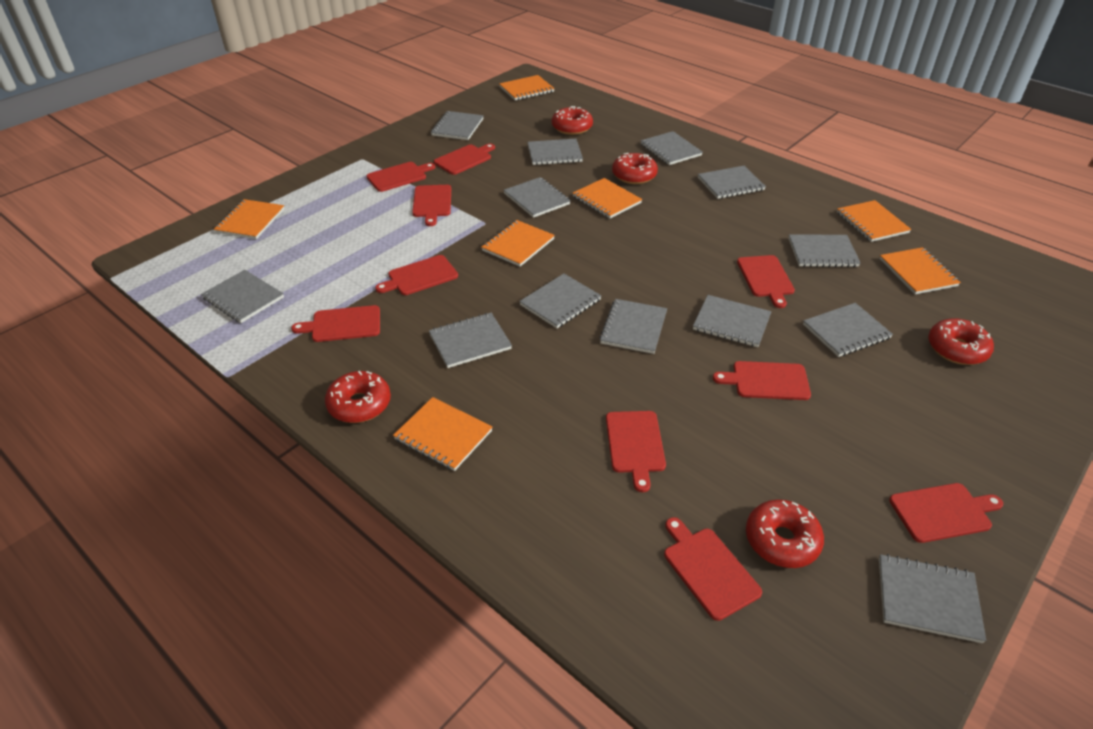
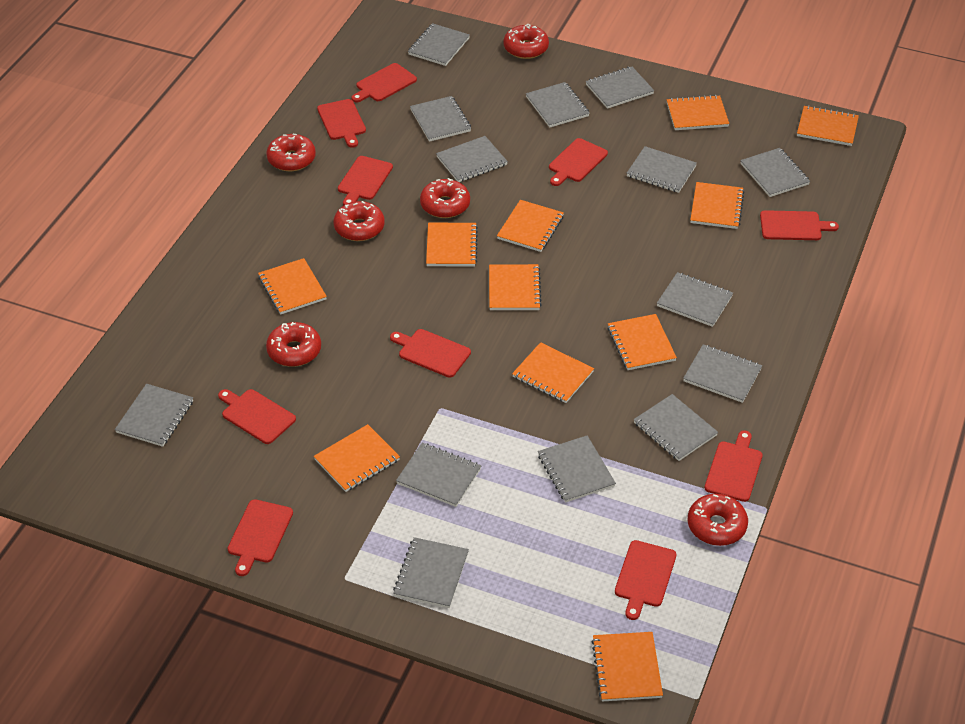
grey notebook: [201,270,284,323] [429,313,512,368] [431,111,484,140] [504,177,570,218] [519,274,602,328] [527,139,583,165] [599,299,667,354] [641,131,703,165] [693,295,771,347] [698,166,766,199] [788,234,860,267] [803,303,893,357] [879,554,986,643] = 13 -> [115,384,193,447] [393,537,469,608] [396,443,481,507] [408,23,470,66] [410,96,471,142] [436,136,508,182] [526,82,589,128] [538,435,616,503] [586,67,654,109] [627,146,697,193] [634,394,718,461] [657,272,733,327] [683,344,762,403] [740,148,810,197] = 14
orange notebook: [214,199,284,239] [393,397,492,471] [482,220,555,266] [499,75,555,100] [573,178,642,219] [837,200,911,242] [880,247,961,294] = 7 -> [258,258,327,315] [314,424,400,492] [426,223,478,267] [489,264,542,310] [497,200,564,252] [512,342,594,403] [592,632,663,701] [607,314,677,370] [667,95,729,130] [690,182,745,229] [797,106,859,146] = 11
red donut: [325,371,391,423] [552,106,593,135] [612,153,658,184] [746,500,824,568] [928,318,994,365] = 5 -> [266,134,316,171] [266,322,321,367] [334,201,385,241] [420,178,470,218] [504,24,549,59] [687,494,748,546] = 6

